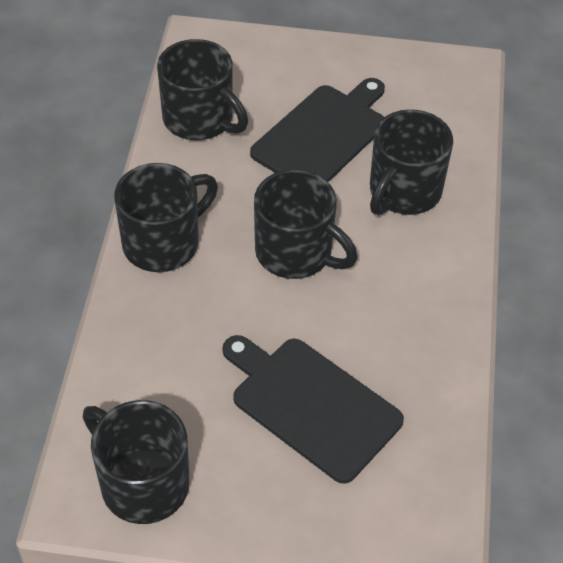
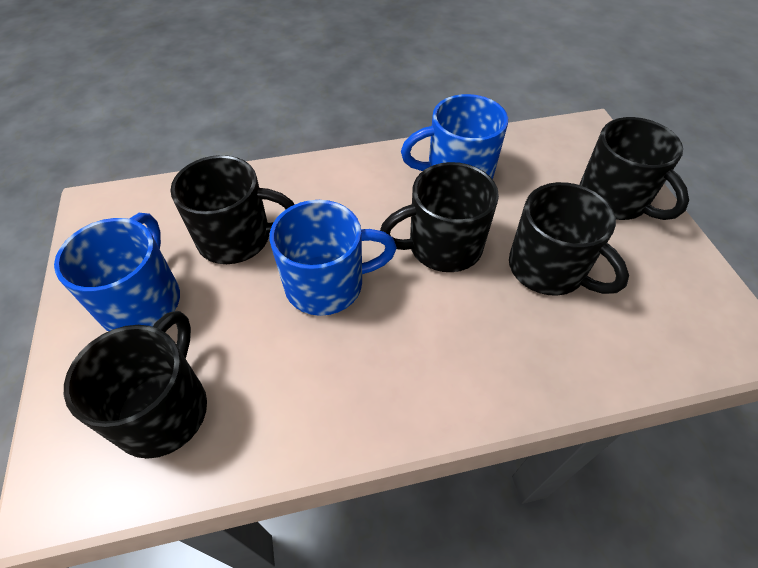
black cutting board: [223,335,404,484] [250,78,385,182] = 2 -> none = 0
blue mug: none = 0 -> [54,213,180,332] [269,200,397,316] [401,94,508,179] = 3

